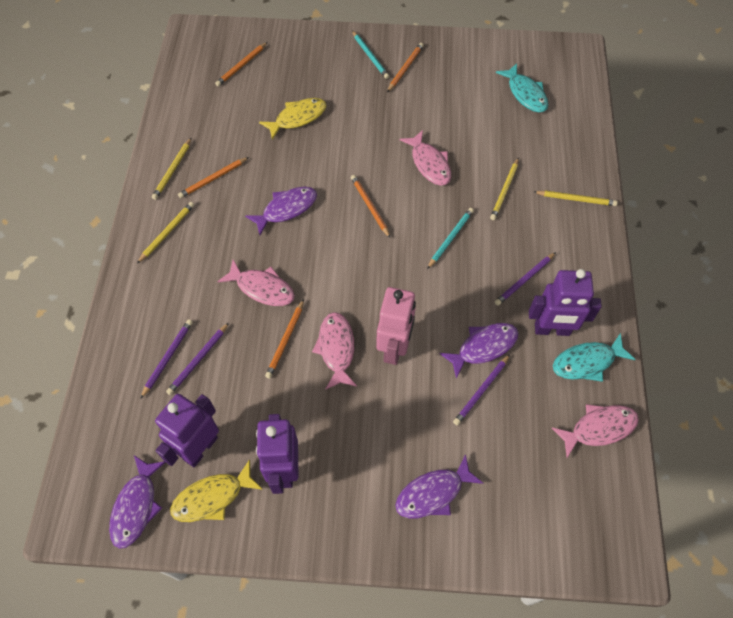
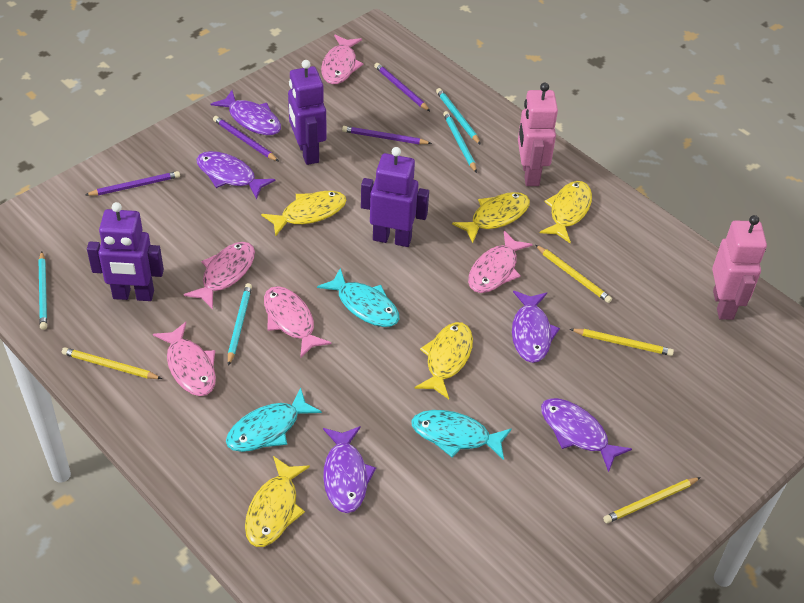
orange pencil: [178,157,249,198] [215,42,268,86] [265,299,304,379] [351,175,390,238] [387,43,424,92] = 5 -> none = 0
pink fish: [217,260,295,306] [312,312,357,390] [399,130,451,186] [552,404,639,458] = 4 -> [153,322,216,396] [184,242,255,309] [264,286,332,358] [321,35,363,84] [468,231,533,293] = 5
pink robot: [376,287,416,365] = 1 -> [518,82,558,186] [712,215,767,320] = 2
purple fish: [109,455,166,549] [245,187,317,235] [395,454,484,518] [439,323,519,379] = 4 -> [196,151,276,199] [211,90,281,135] [323,426,376,513] [512,291,560,363] [541,398,632,472] = 5
turquoise fish: [496,63,548,112] [553,333,636,382] = 2 -> [226,387,322,452] [317,268,399,327] [411,410,512,460] = 3
turquoise pencil: [352,31,389,79] [427,208,474,269] = 2 -> [39,251,47,330] [228,283,252,366] [436,88,481,145] [443,111,477,173] = 4
yellow fish: [170,459,263,522] [259,98,326,140] = 2 -> [245,456,310,547] [261,191,347,237] [415,322,473,399] [452,192,530,243] [540,181,592,243] = 5

